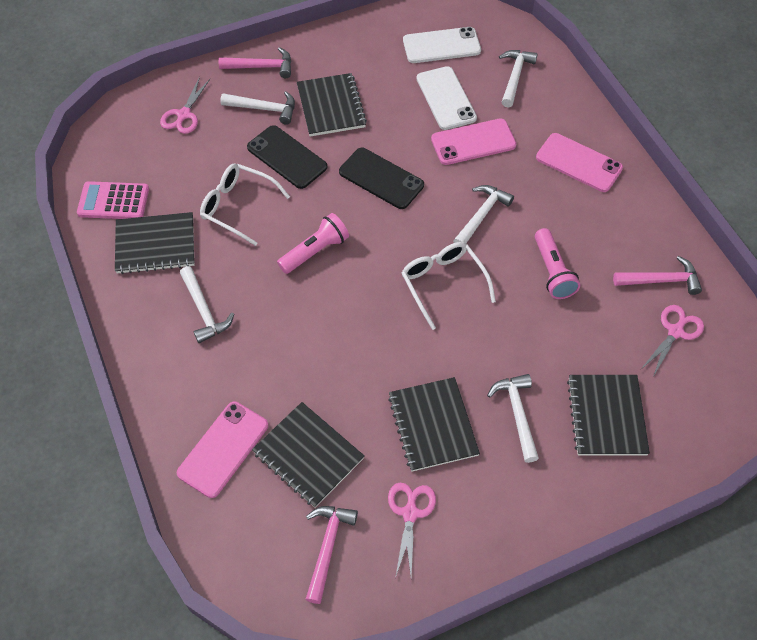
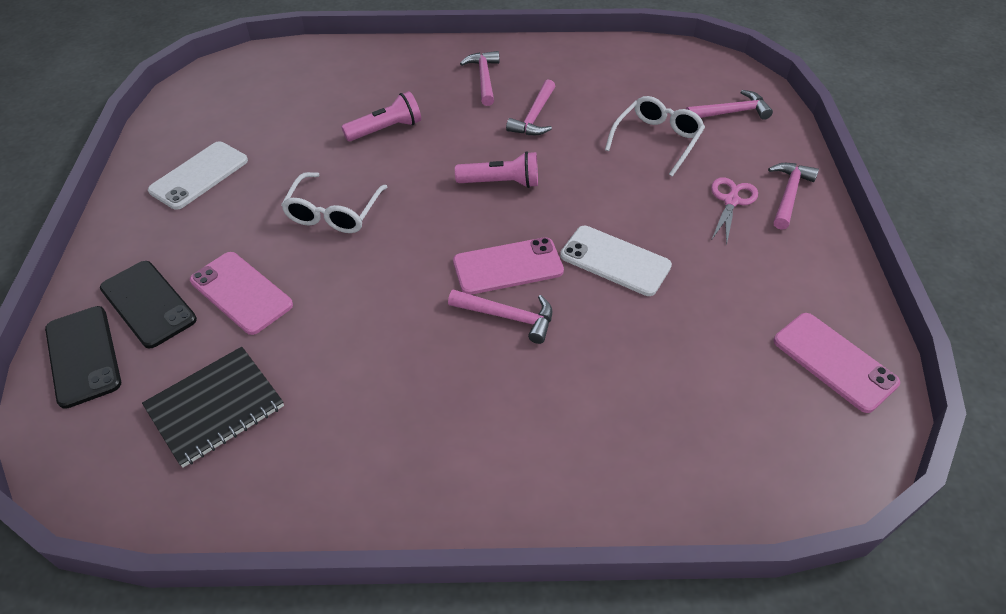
black notebook: [115,212,194,274] [252,402,365,508] [297,73,367,136] [388,377,480,472] [567,375,650,456] = 5 -> [142,347,284,468] = 1
pink calculator: [77,181,149,219] = 1 -> none = 0
pink hammer: [219,47,291,78] [305,506,358,604] [613,256,702,295] = 3 -> [448,289,552,344] [460,51,499,106] [506,80,555,135] [686,90,773,120] [768,163,819,230] = 5
pink scissors: [160,77,210,134] [388,483,436,578] [641,305,704,377] = 3 -> [711,177,758,246] = 1
white hammer: [180,266,234,343] [220,91,295,125] [453,185,514,244] [487,374,539,463] [499,50,538,108] = 5 -> none = 0

